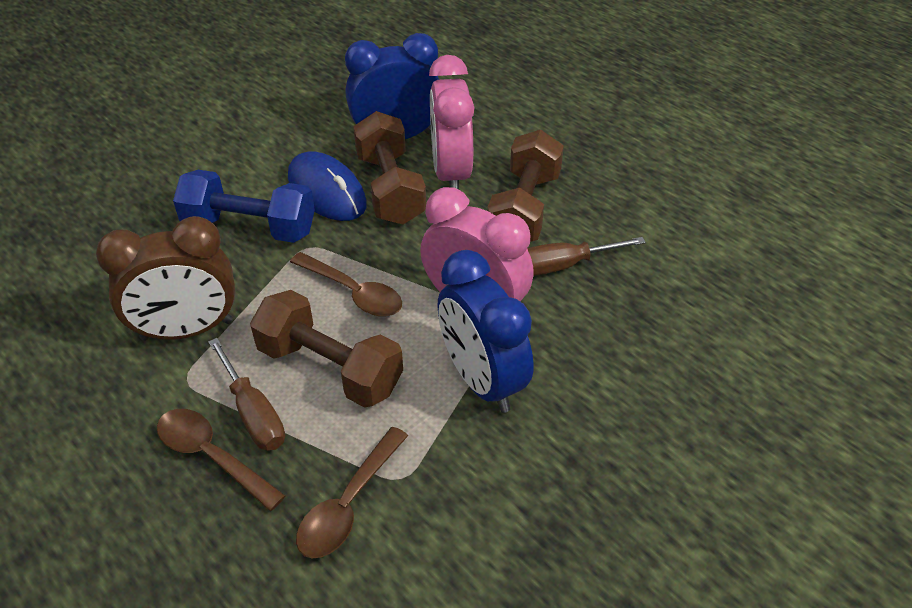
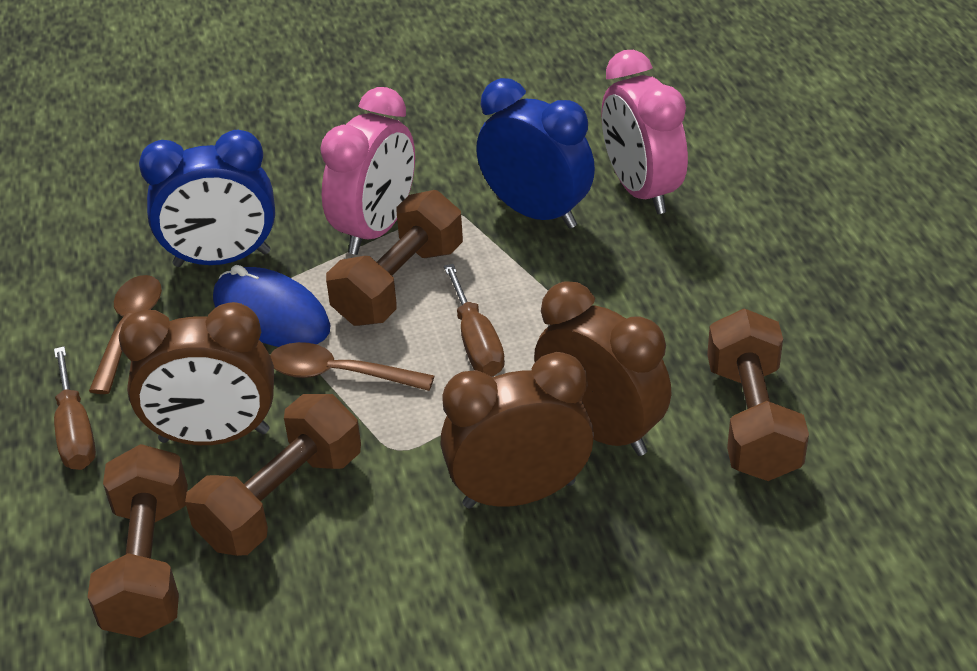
blue dumbbell: [173,170,315,243] = 1 -> none = 0
brown clock: [96,216,236,341] = 1 -> [119,302,274,445] [440,352,594,509] [534,281,671,456] = 3
brown dumbbell: [250,290,403,408] [353,111,426,224] [487,130,564,242] = 3 -> [88,444,188,638] [185,394,361,556] [326,190,463,326] [707,309,809,481] = 4
brown spoon: [157,409,286,511] [290,252,402,316] [296,427,408,558] = 3 -> [89,275,162,394] [270,342,434,391] = 2

